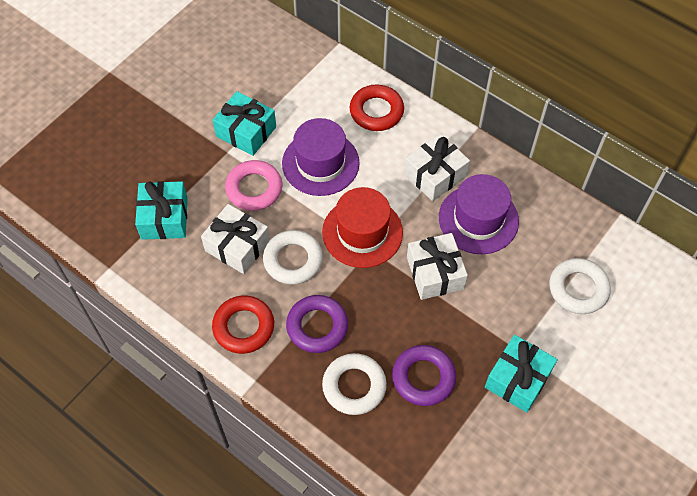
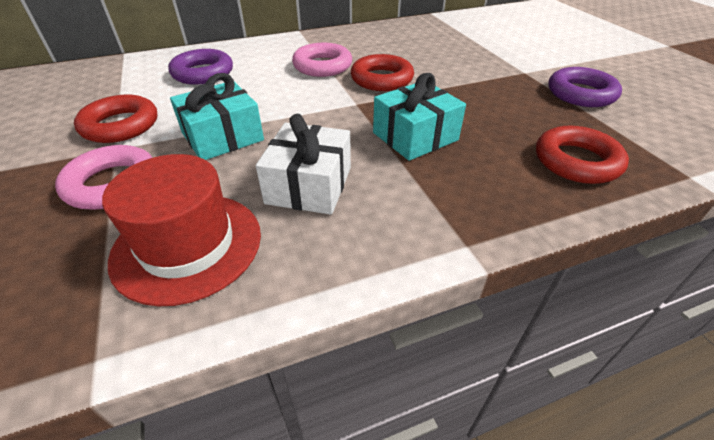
pink ring: [225,160,282,211] = 1 -> [55,145,153,210] [292,43,352,77] = 2
purple hat: [282,118,360,196] [439,174,519,254] = 2 -> none = 0
red ring: [212,295,274,354] [350,85,404,131] = 2 -> [74,95,158,143] [351,54,414,91] [536,126,629,184] = 3
turquoise gift: [135,181,188,240] [213,91,276,156] [485,335,558,412] = 3 -> [170,73,264,160] [373,73,466,161] = 2
white gift: [201,204,270,274] [404,133,470,201] [407,233,468,300] = 3 -> [256,114,351,215] = 1
white ring: [263,230,323,285] [322,353,387,415] [549,258,611,314] = 3 -> none = 0

